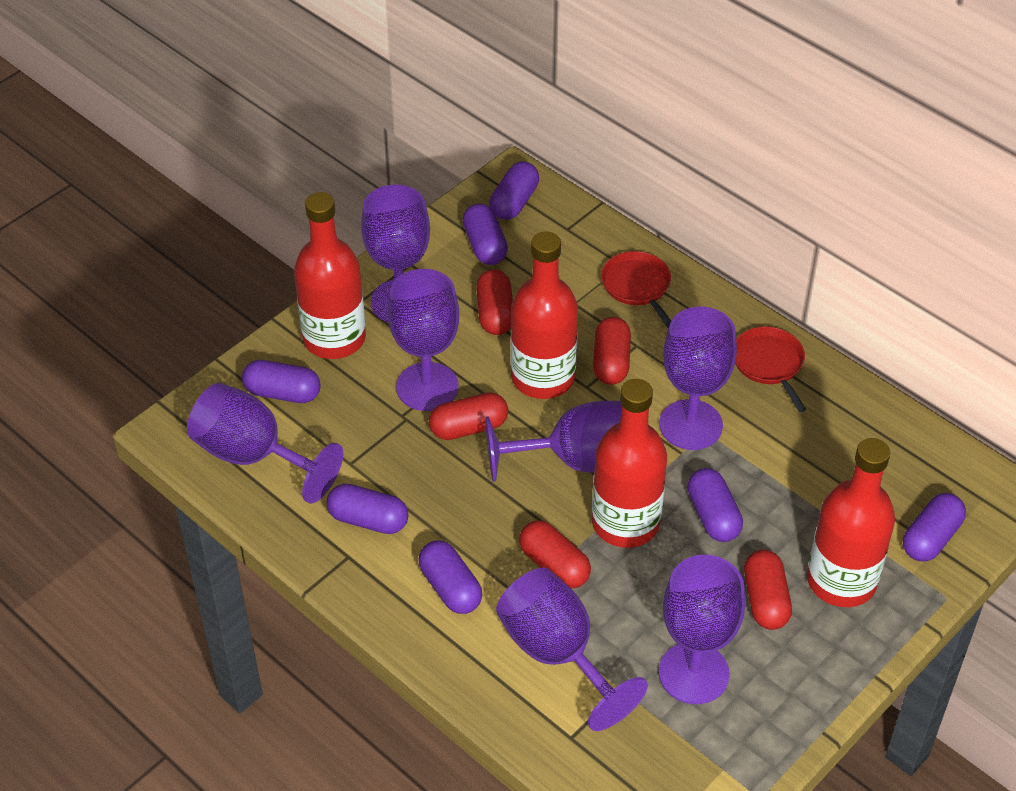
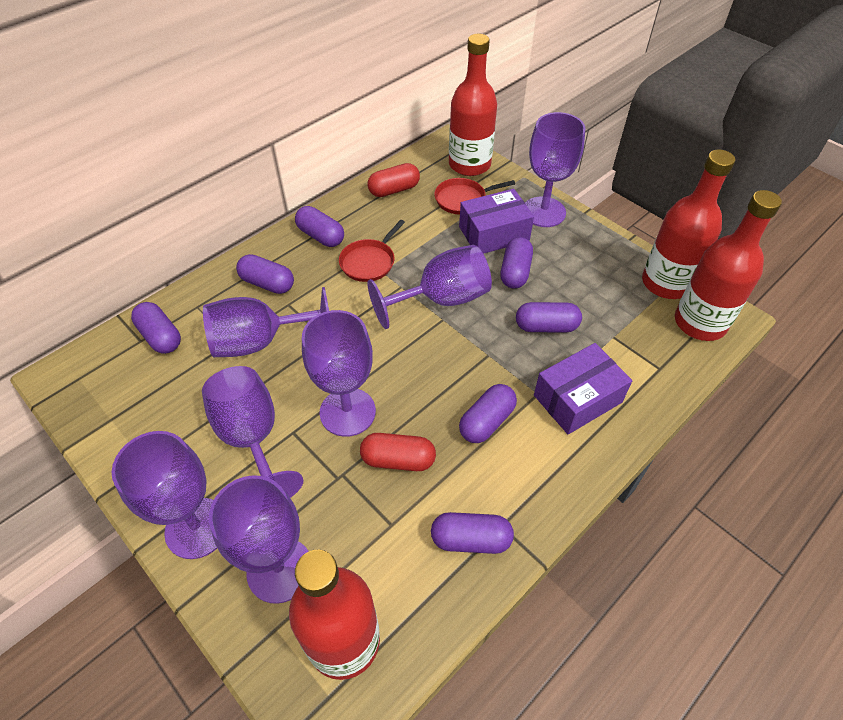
purple box: none = 0 -> [459,189,534,254] [534,343,632,434] = 2
red capsule: [429,392,508,440] [476,269,513,335] [519,520,591,588] [593,317,631,385] [744,550,792,630] = 5 -> [360,433,436,471] [367,163,420,197] = 2

